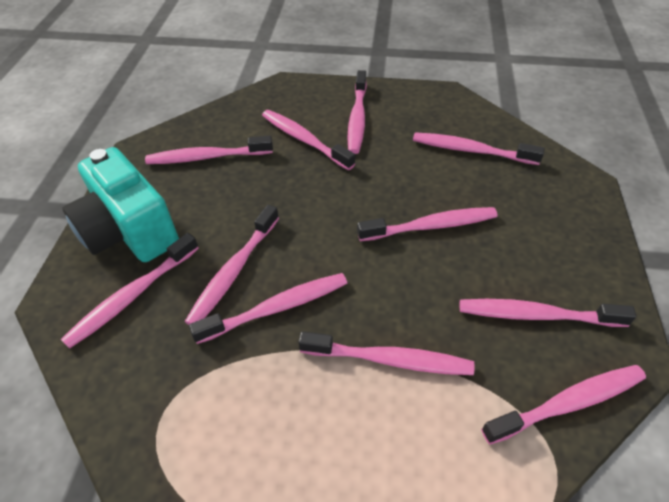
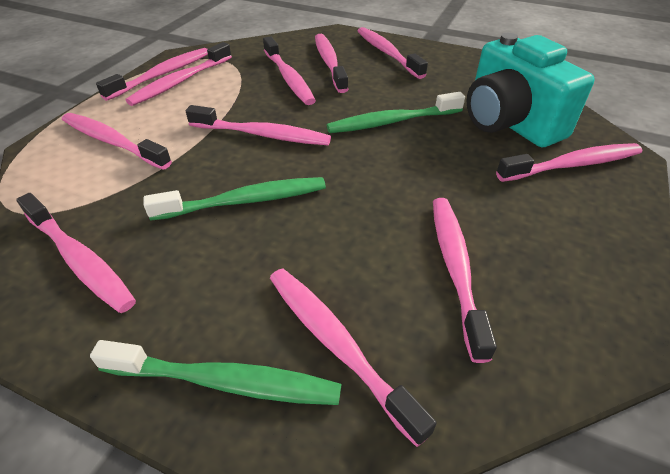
green toothbrush: none = 0 -> [90,340,342,405] [143,177,326,220] [327,92,465,133] = 3

